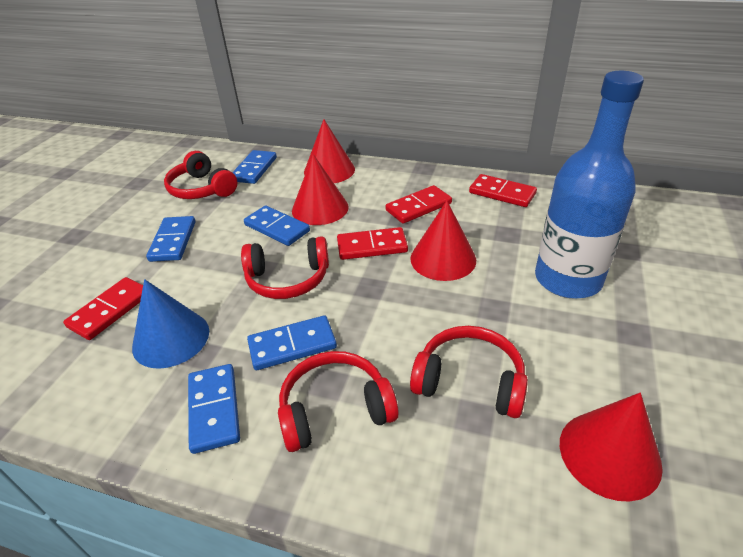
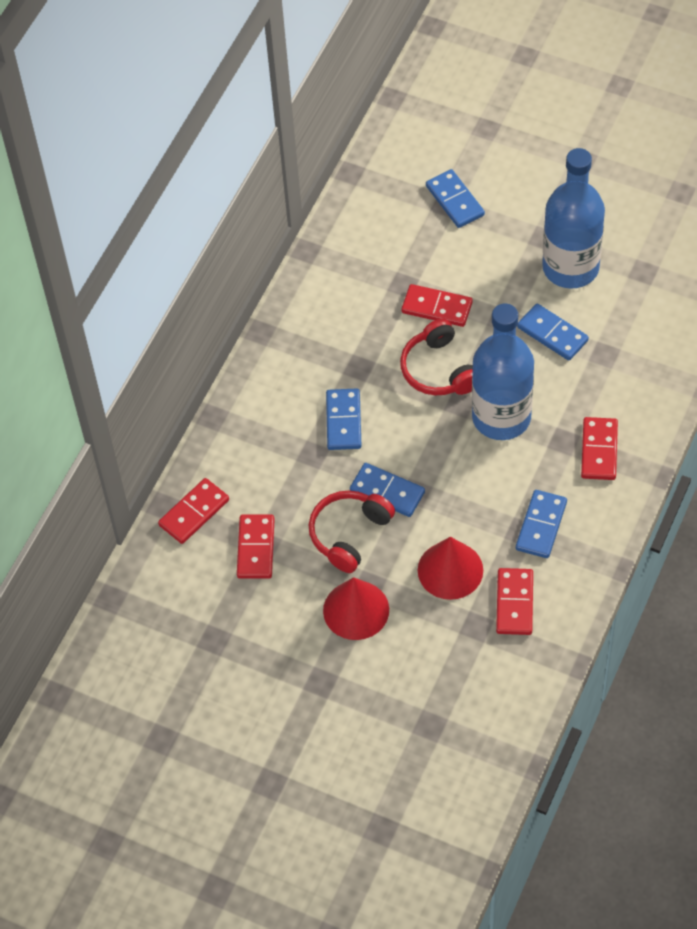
blue bottle: [535,71,644,299] = 1 -> [472,304,534,440] [542,148,605,289] = 2
blue cone: [132,279,209,369] = 1 -> none = 0
red cone: [292,154,349,225] [304,119,355,183] [410,200,476,281] [560,393,663,502] = 4 -> [323,577,389,640] [418,537,483,600] = 2
red domino: [63,277,143,340] [337,227,408,260] [386,185,452,224] [469,174,537,207] = 4 -> [158,478,229,544] [237,515,275,579] [402,284,473,327] [496,568,533,635] [581,417,618,480] = 5
red headphones: [164,151,237,199] [241,236,329,299] [278,351,399,452] [410,326,528,418] = 4 -> [309,490,395,573] [400,318,473,395] = 2

